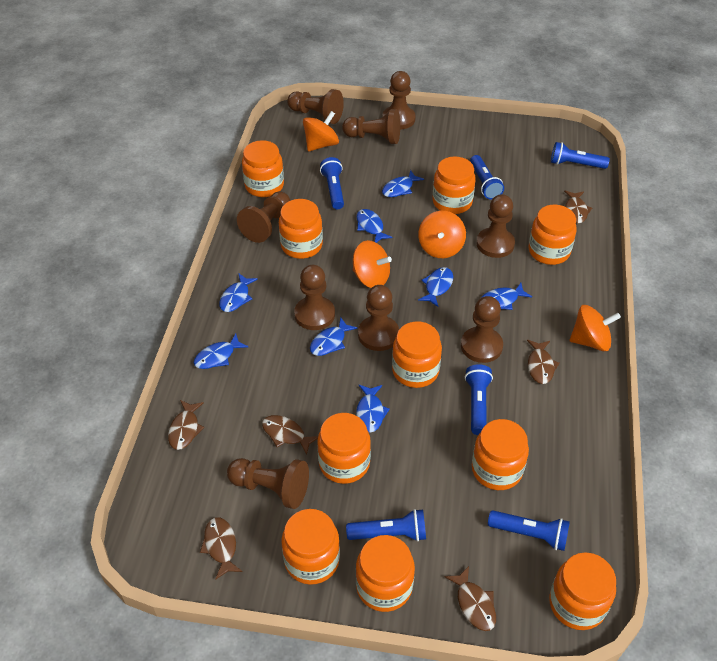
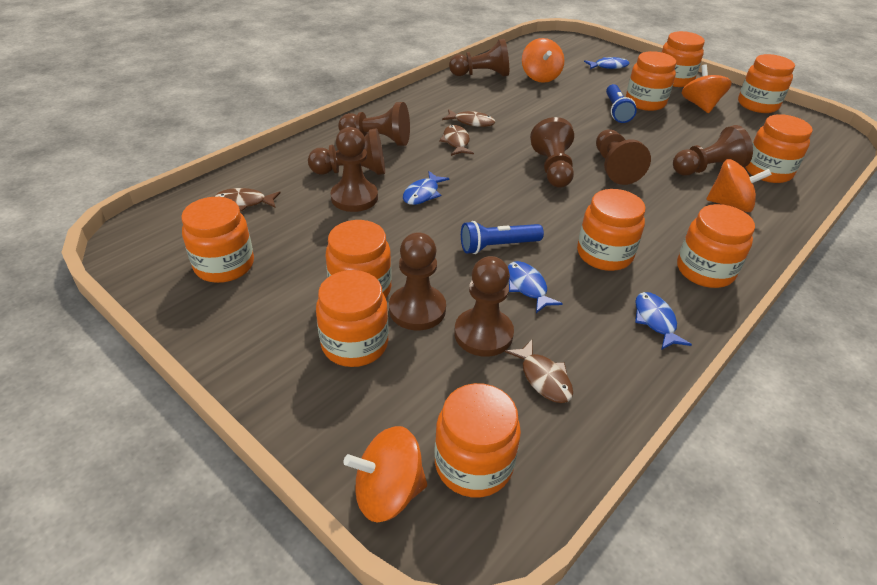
blue fish: [194,333,248,369] [219,273,258,312] [310,317,358,356] [356,385,390,433] [357,209,393,243] [382,170,424,197] [418,267,453,307] [481,283,532,310] = 8 -> [403,171,450,205] [508,261,563,313] [584,57,630,69] [635,292,692,350] = 4
blue flashlight: [320,157,344,209] [346,509,426,541] [465,364,493,435] [470,155,504,200] [488,511,570,551] [551,142,610,169] = 6 -> [461,221,544,254] [606,84,637,123] = 2
brown fish: [168,400,204,450] [200,517,242,580] [262,415,318,455] [445,566,496,631] [527,340,559,384] [564,190,592,224] = 6 -> [215,188,281,212] [439,125,474,156] [442,109,495,127] [505,340,573,403] = 4

